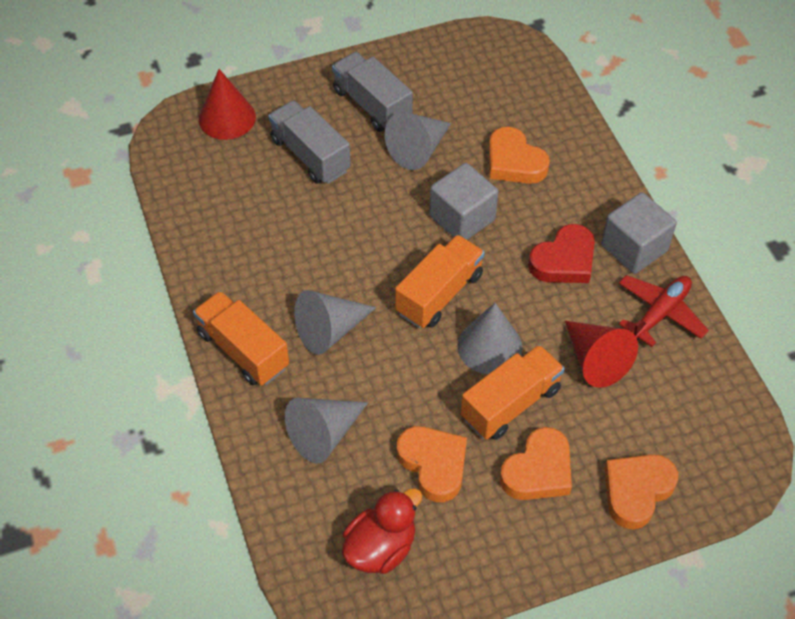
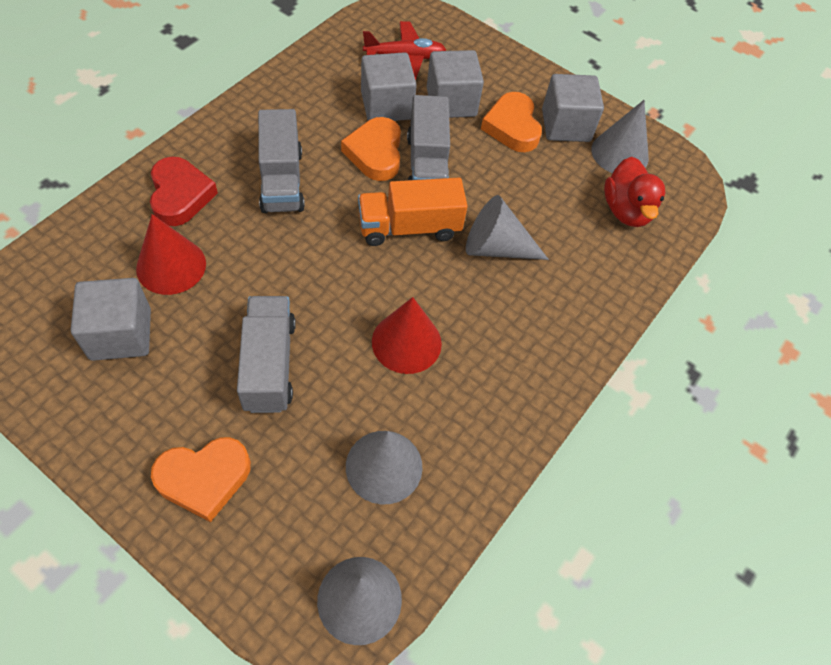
grey cube: [430,163,498,240] [601,192,677,274] = 2 -> [71,278,151,361] [361,52,417,121] [427,50,484,118] [542,74,604,142] = 4
grey truck: [268,100,351,184] [332,52,413,132] = 2 -> [237,296,296,413] [258,109,305,213] [407,95,450,180] = 3
orange heart: [397,426,467,502] [489,127,550,184] [500,427,572,500] [605,454,678,530] = 4 -> [151,437,251,522] [341,117,401,181] [481,92,542,152] = 3
orange truck: [193,291,289,386] [395,235,485,328] [461,345,565,440] = 3 -> [358,178,468,246] = 1

